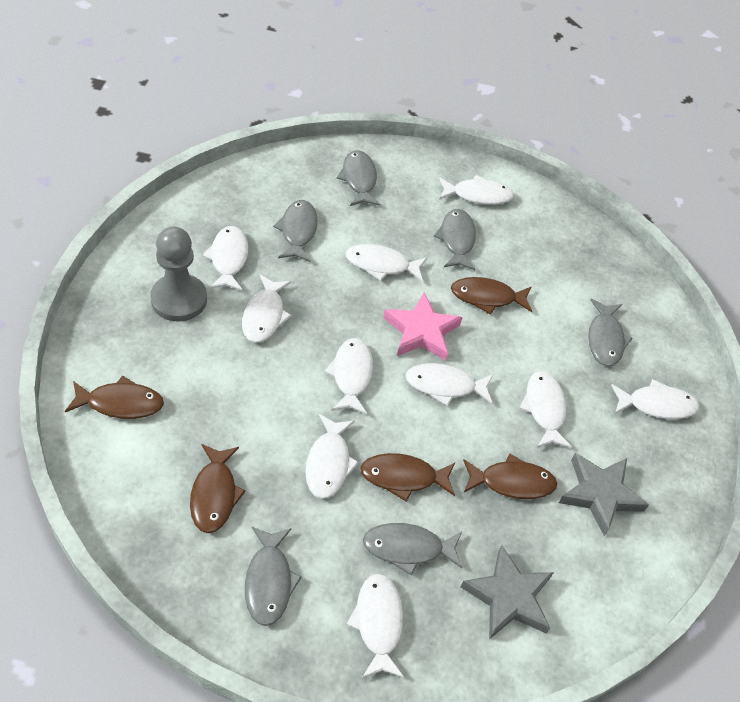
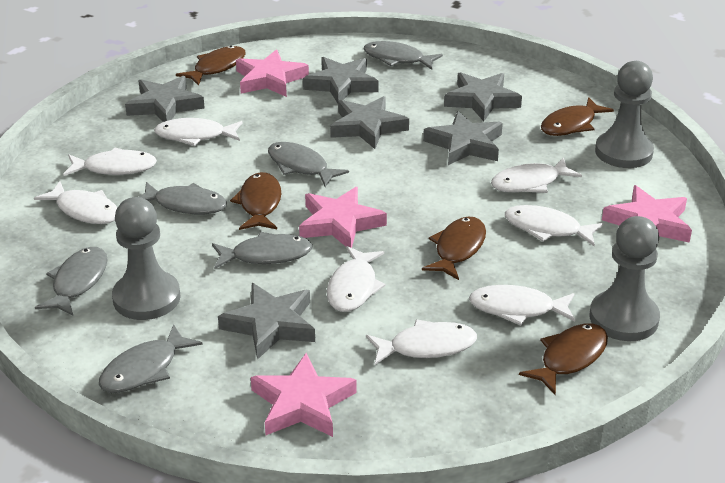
grey pawn: [150,227,207,322] = 1 -> [112,197,181,320] [590,216,660,341] [595,61,654,168] = 3
grey star: [461,545,554,639] [559,453,649,536] = 2 -> [125,76,205,122] [218,283,315,360] [303,57,378,103] [330,96,409,149] [423,111,503,165] [444,72,522,121] = 6
pink star: [383,292,463,361] = 1 -> [236,49,309,97] [251,353,356,437] [299,187,387,248] [602,185,692,243] = 4
white fish: [202,226,248,291] [242,274,292,343] [305,414,359,499] [324,338,373,415] [345,244,427,282] [347,573,404,678] [405,363,493,406] [439,175,514,205] [519,371,572,448] [611,379,700,419] = 10 -> [34,181,117,224] [63,148,157,176] [154,118,243,146] [327,246,386,312] [366,319,477,365] [469,285,575,326] [491,157,582,193] [505,205,604,246] = 8

